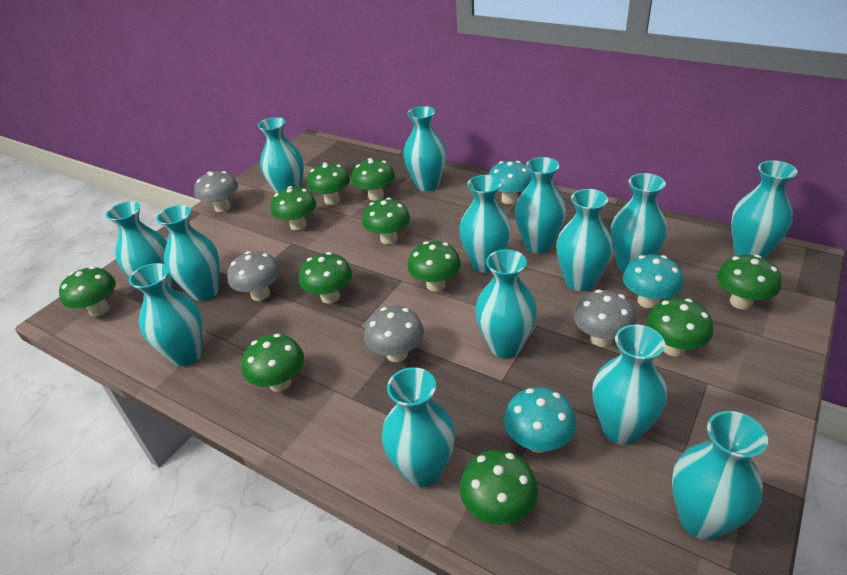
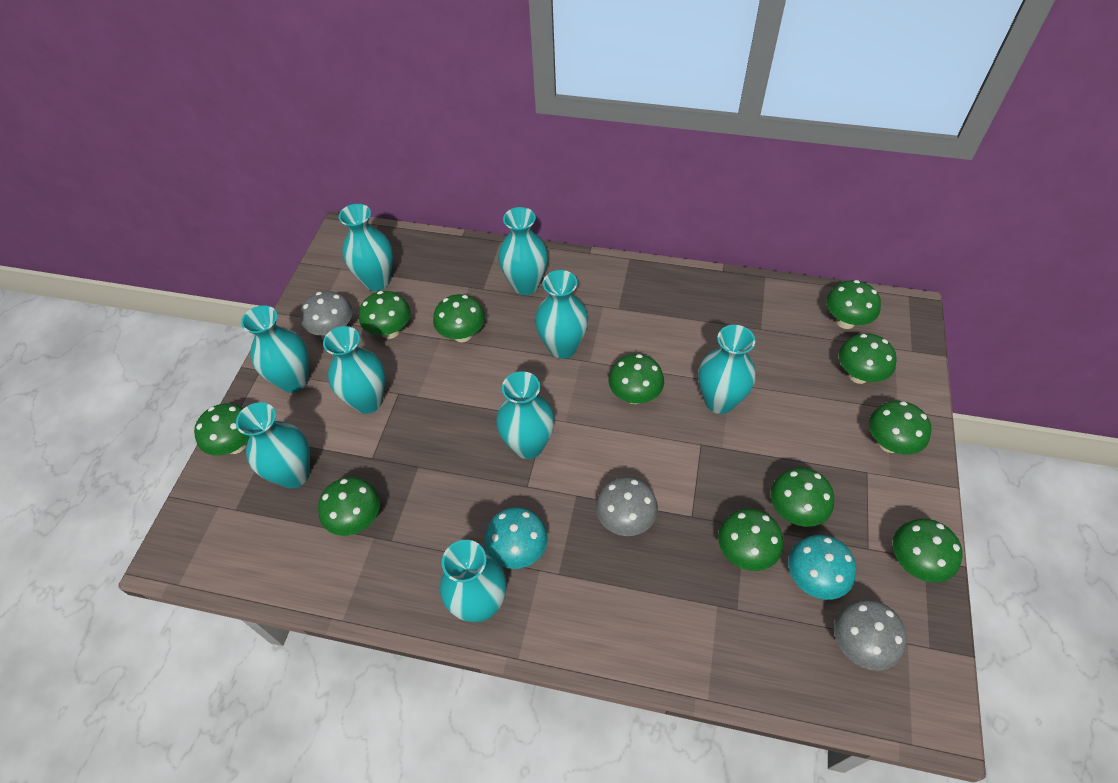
grey mushroom: [194,171,238,212] [227,251,280,301] [364,306,424,362] [573,290,637,347] = 4 -> [300,291,353,335] [596,477,658,536] [834,600,907,671] = 3
turquoise mushroom: [489,161,531,204] [504,387,576,453] [623,254,683,308] = 3 -> [484,507,548,569] [788,535,856,600] = 2
turquoise vase: [106,201,173,287] [129,263,203,367] [156,205,220,301] [258,117,304,193] [382,367,455,487] [403,106,446,191] [459,175,512,273] [475,249,537,358] [515,157,566,254] [556,189,613,291] [592,325,667,445] [611,173,667,272] [672,411,768,540] [731,160,798,258] = 14 -> [236,402,310,488] [241,305,309,393] [323,326,386,414] [339,204,393,291] [440,540,507,622] [496,371,554,459] [498,207,548,295] [535,270,588,359] [698,325,756,414] = 9

